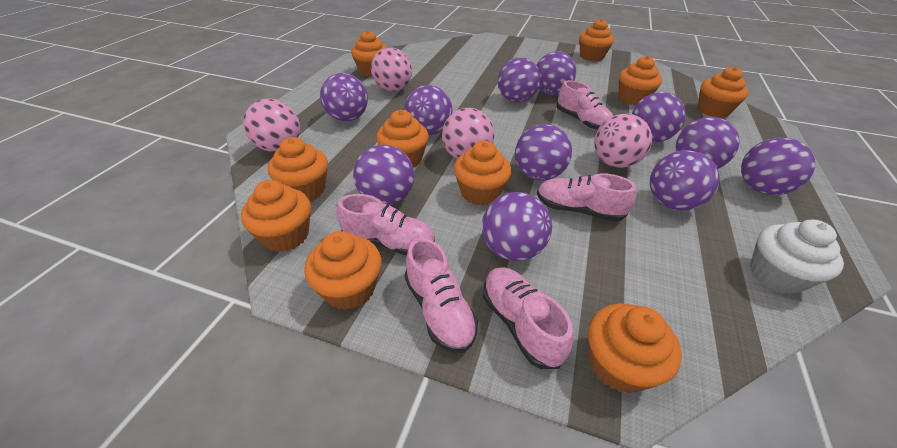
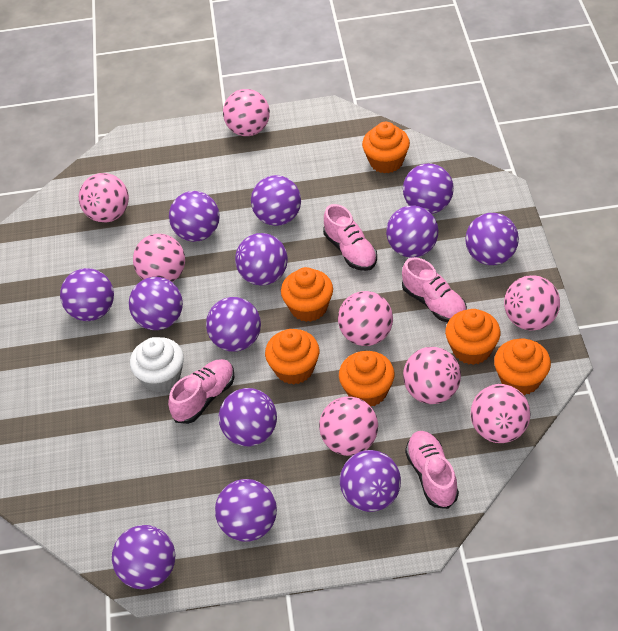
orange cupcake: [241,180,311,252] [268,137,328,201] [304,231,382,310] [351,30,387,77] [376,110,429,168] [454,141,511,205] [579,19,614,61] [588,303,682,393] [619,56,662,105] [698,67,749,118] = 10 -> [265,329,319,385] [281,267,333,322] [339,351,394,406] [362,122,410,173] [445,309,500,365] [494,339,551,395] = 6
pink ball: [243,99,300,152] [371,47,412,91] [442,108,494,159] [594,114,652,168] = 4 -> [79,173,129,223] [133,234,185,282] [223,89,270,136] [319,397,378,456] [338,291,393,346] [403,347,461,404] [471,384,530,443] [504,275,560,330] = 8
pink shoe: [336,194,435,256] [405,238,478,353] [483,267,573,369] [537,173,636,222] [556,80,613,131] = 5 -> [168,359,234,424] [323,204,377,271] [402,257,467,323] [405,431,459,509] = 4
purple ball: [320,73,368,122] [353,144,415,205] [404,85,453,135] [482,192,552,261] [498,57,541,103] [515,124,572,181] [536,51,576,95] [632,92,686,142] [650,150,720,211] [676,117,740,169] [741,138,815,195] = 11 -> [60,268,114,321] [112,525,175,589] [129,277,183,330] [169,191,220,242] [206,297,261,352] [215,479,277,542] [219,388,277,446] [235,233,288,286] [251,175,301,226] [340,450,401,512] [386,205,438,258] [403,163,454,214] [465,213,519,265] = 13

